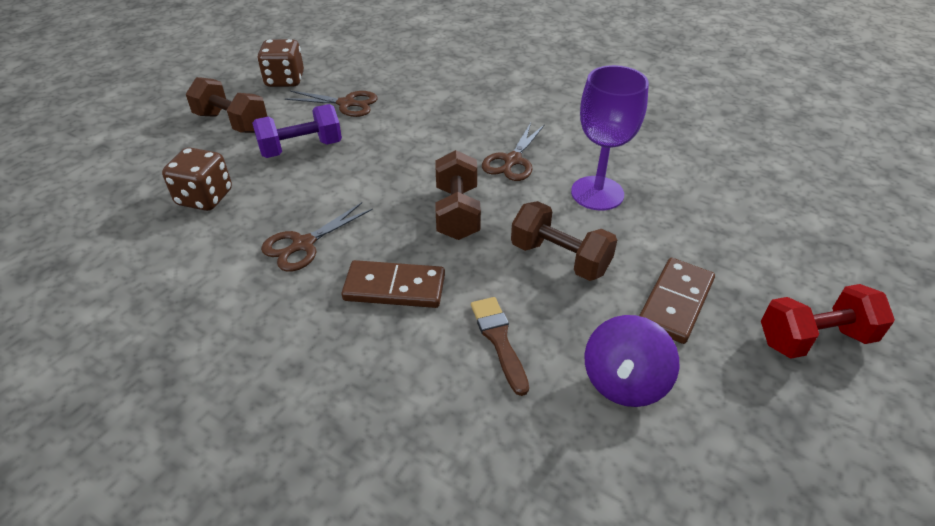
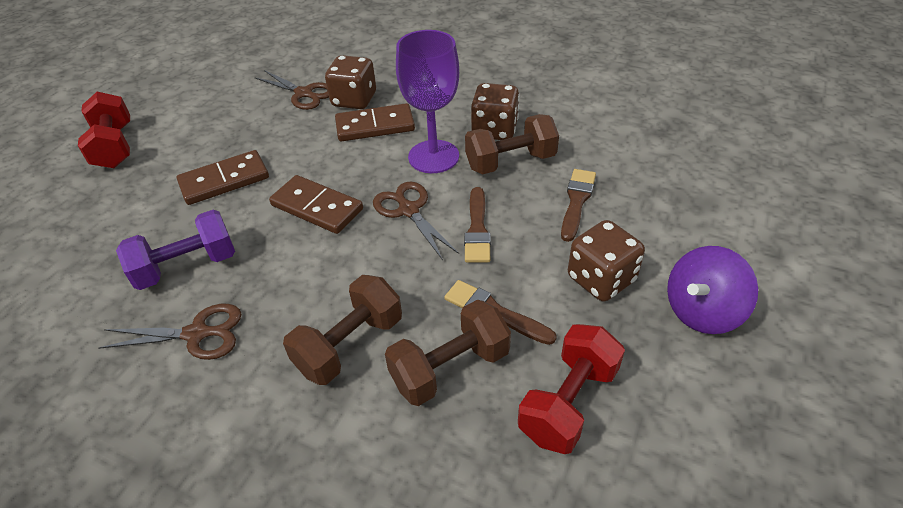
brown brush: [471,297,529,396] = 1 -> [444,280,557,345] [464,187,491,262] [561,169,596,242] = 3
brown dice: [162,147,232,211] [257,39,304,87] = 2 -> [325,55,376,109] [471,83,520,140] [568,220,645,301] = 3
brown domino: [341,260,445,308] [639,258,715,344] = 2 -> [177,150,269,205] [269,175,363,234] [335,103,415,142] = 3
red dumbbell: [761,284,895,359] = 1 -> [78,92,130,168] [518,324,625,454] = 2

